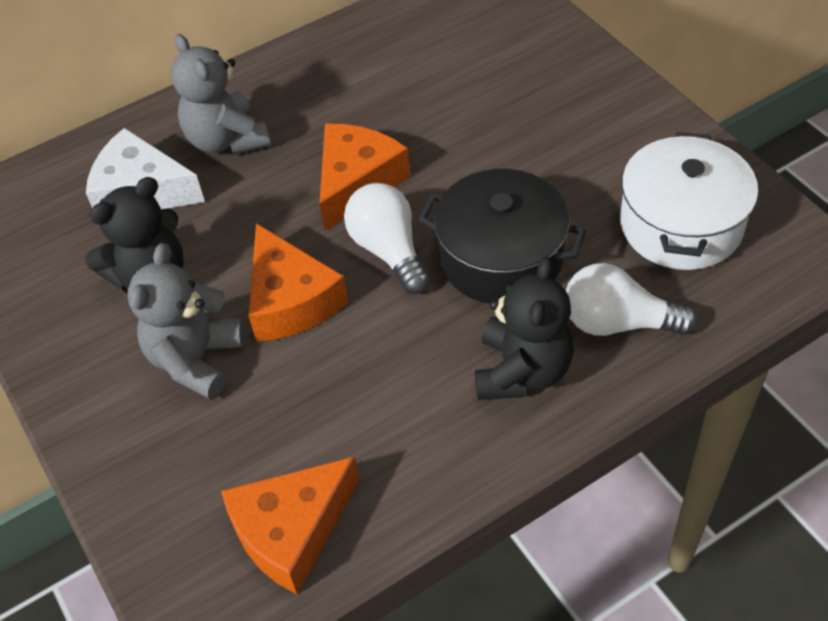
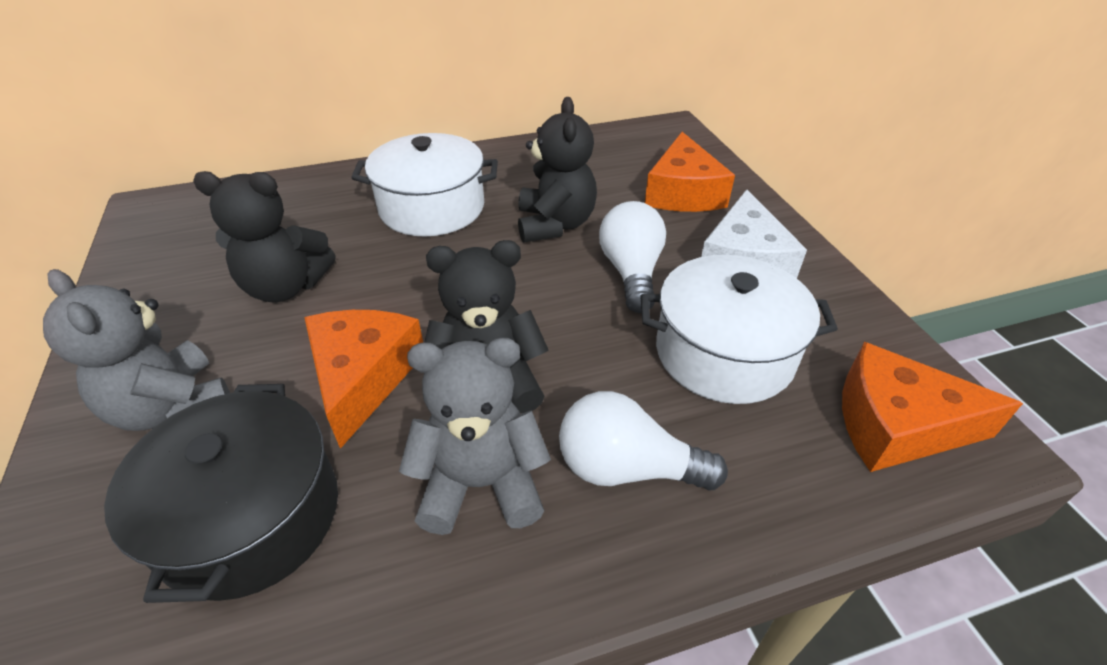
black teddy bear: [85,177,184,293] [475,256,574,400] = 2 -> [193,171,336,302] [425,240,549,413] [518,97,597,243] = 3
white pot: [620,132,758,270] = 1 -> [351,133,498,236] [640,255,838,404] = 2

